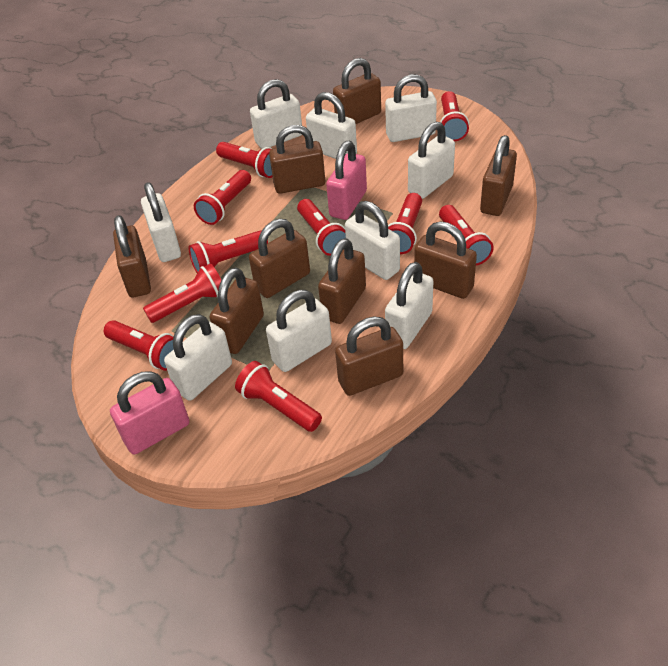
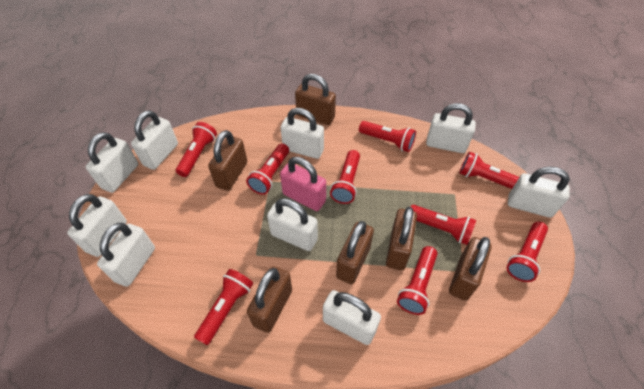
brown padlock: [113,215,151,298] [210,267,264,354] [249,219,310,298] [269,125,325,194] [318,238,366,324] [333,58,381,124] [335,316,403,396] [414,222,477,299] [480,135,517,216] = 9 -> [208,130,247,191] [247,266,292,333] [295,74,336,125] [336,221,374,284] [386,207,417,270] [449,237,492,301] = 6
pink padlock: [110,371,189,455] [326,141,367,220] = 2 -> [280,157,326,211] = 1
red flashlight: [104,320,174,371] [143,263,221,323] [189,230,268,273] [194,170,251,225] [216,142,273,178] [235,361,322,432] [297,199,346,256] [388,193,422,254] [439,205,494,266] [440,91,469,141] = 10 -> [176,122,217,177] [194,269,253,345] [246,143,289,195] [330,150,360,204] [359,121,416,152] [397,246,437,315] [411,205,476,245] [459,152,519,189] [507,222,548,282] = 9

